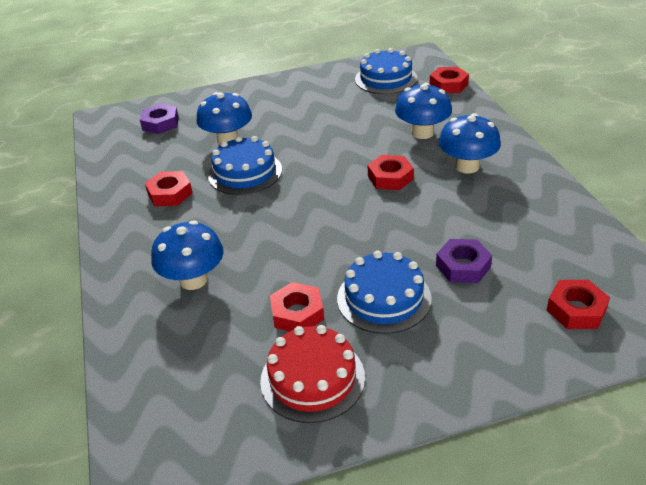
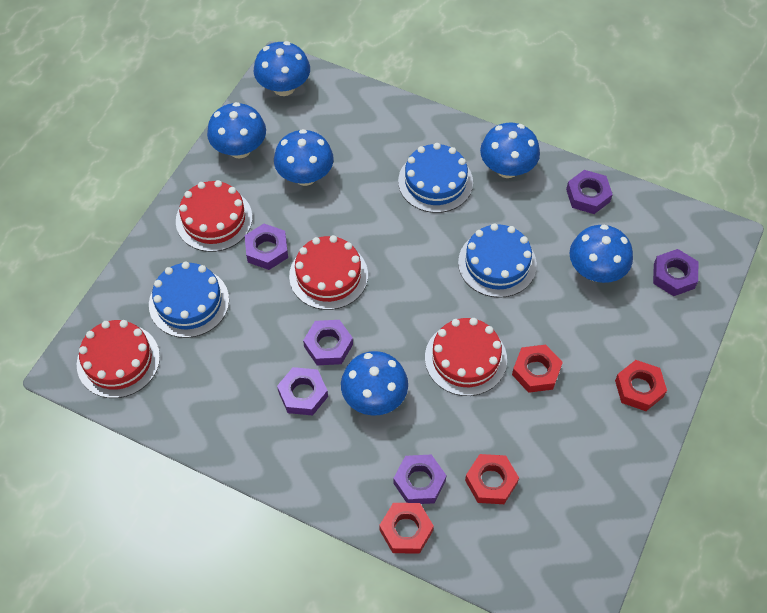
blue mushroom: [151,221,224,290] [197,92,252,145] [395,83,452,139] [439,113,501,174] = 4 -> [207,102,266,159] [254,41,310,96] [274,129,334,186] [341,351,408,416] [480,123,540,178] [569,225,633,283] = 6
purple nut: [140,104,179,134] [436,239,492,283] = 2 -> [245,224,288,270] [277,367,328,416] [303,320,353,365] [393,454,446,504] [566,170,613,214] [653,249,698,296] = 6
red cake: [260,325,365,423] = 1 -> [77,320,160,398] [176,180,252,252] [289,235,368,310] [425,318,507,396] = 4
red nut: [145,171,193,206] [270,282,324,331] [368,155,414,190] [430,67,469,93] [547,280,610,329] = 5 -> [379,503,434,554] [465,454,519,504] [512,345,563,393] [615,360,667,411] = 4

